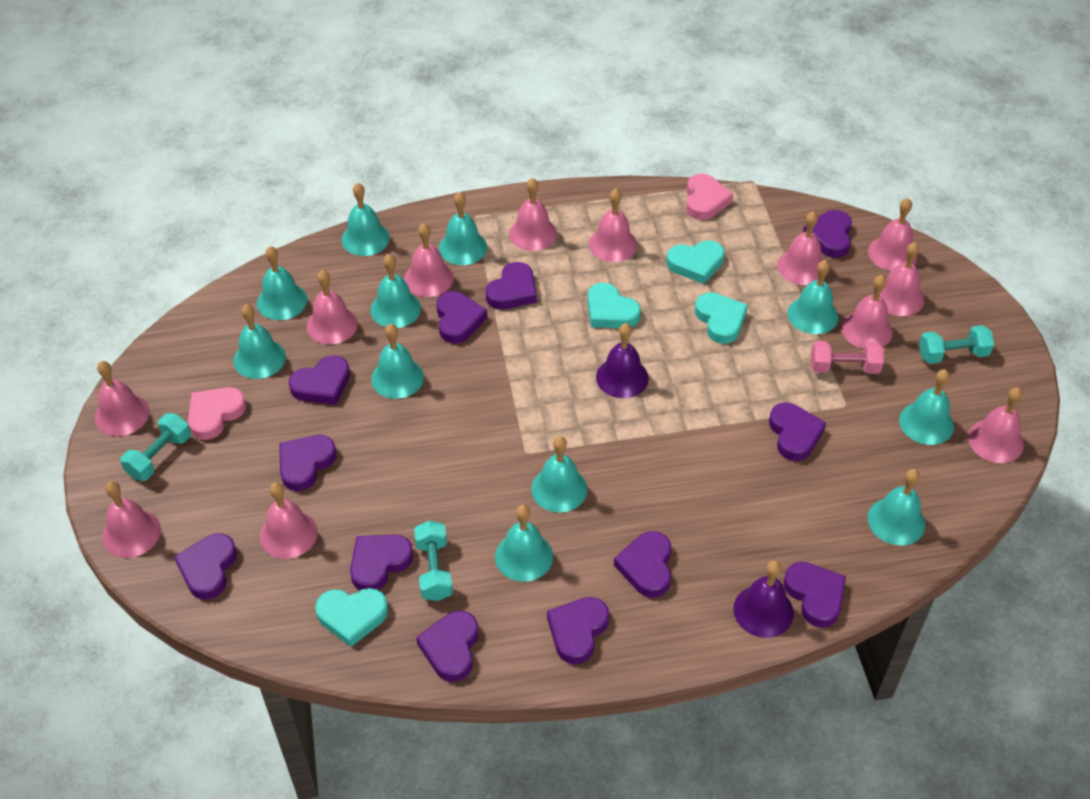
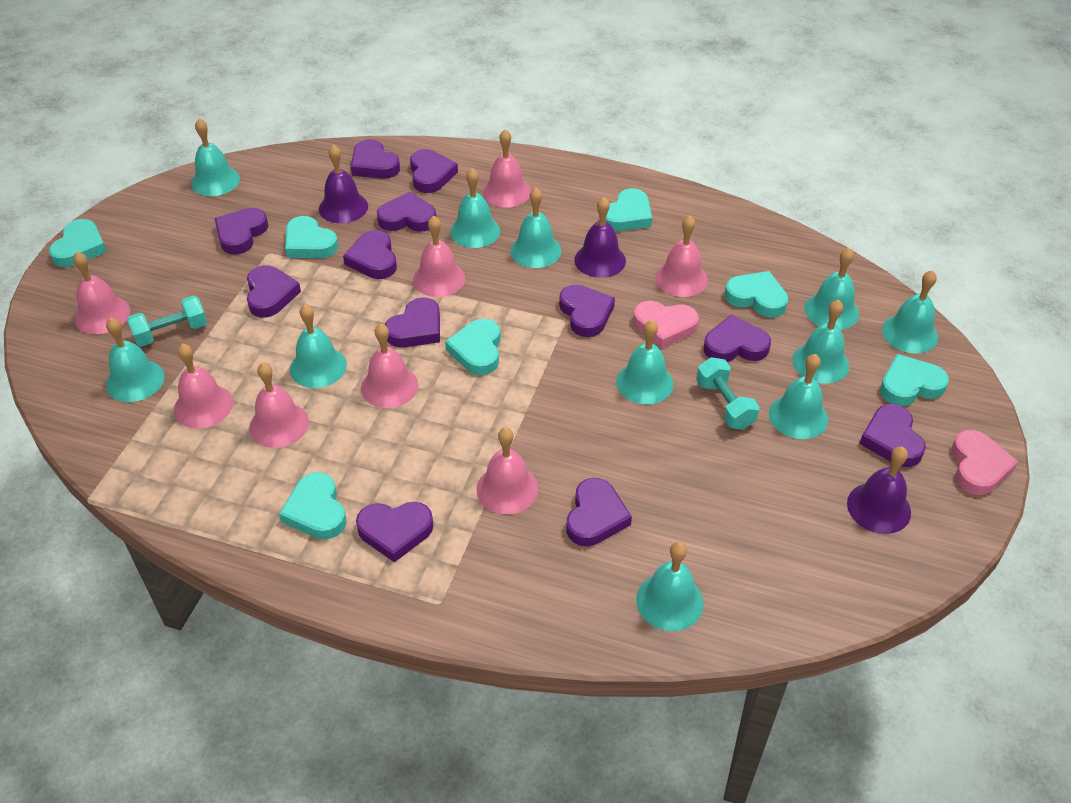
pink bell: [95,361,150,437] [102,481,161,558] [260,482,318,559] [307,270,358,344] [404,223,454,297] [509,178,557,251] [589,189,637,262] [777,211,823,285] [841,275,893,349] [868,198,917,271] [879,242,924,316] [968,387,1024,463] = 12 -> [73,252,130,334] [174,343,233,429] [249,362,309,448] [361,323,418,408] [413,216,465,297] [476,428,538,514] [483,129,531,208] [655,216,708,297] = 8
pink dumbbell: [811,341,884,374] = 1 -> none = 0
purple bell: [596,323,649,398] [733,560,794,638] = 2 -> [319,145,368,223] [574,197,626,278] [847,447,911,534] = 3
turquoise dumbbell: [120,413,191,481] [414,521,453,601] [919,325,994,364] = 3 -> [127,296,207,347] [696,357,759,429] = 2
turquoise heart: [315,588,388,647] [588,283,641,328] [666,240,725,284] [695,292,748,344] = 4 -> [49,219,107,267] [279,472,347,539] [285,216,338,258] [445,319,501,375] [605,188,652,231] [724,271,788,318] [880,354,949,406] = 7

